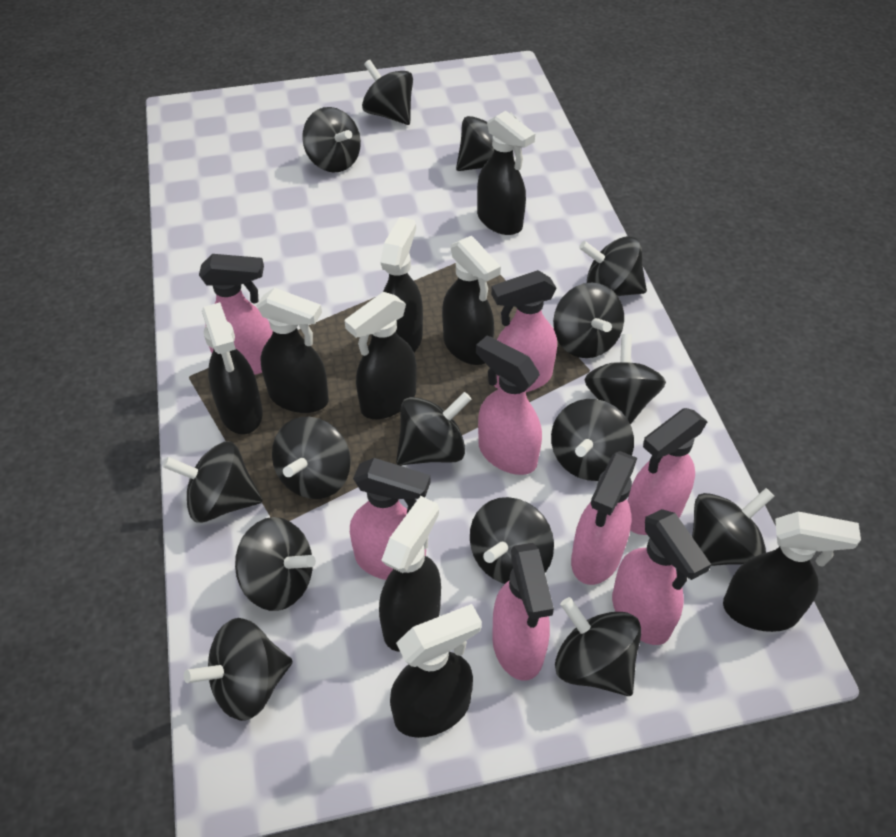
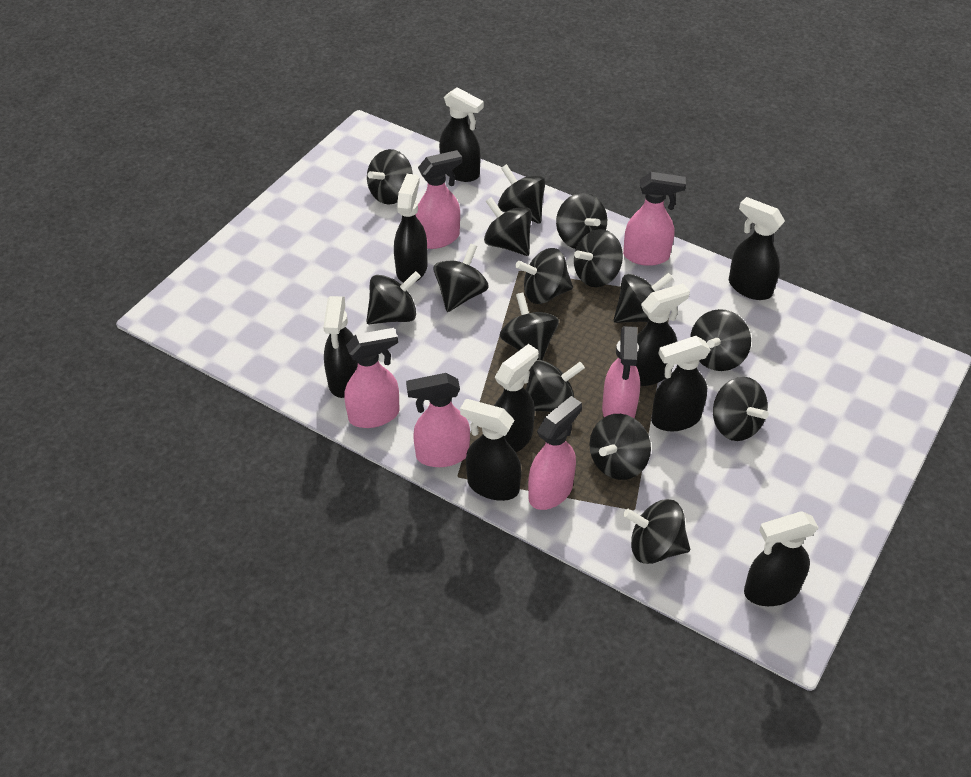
pink spray bottle: [199,254,273,375] [350,458,431,580] [476,336,542,475] [491,270,557,392] [492,543,554,681] [571,451,637,585] [612,509,711,645] [628,408,708,535] = 8 -> [344,328,400,428] [406,373,470,467] [415,150,462,249] [528,396,582,510] [602,326,640,418] [623,172,686,266] = 6

